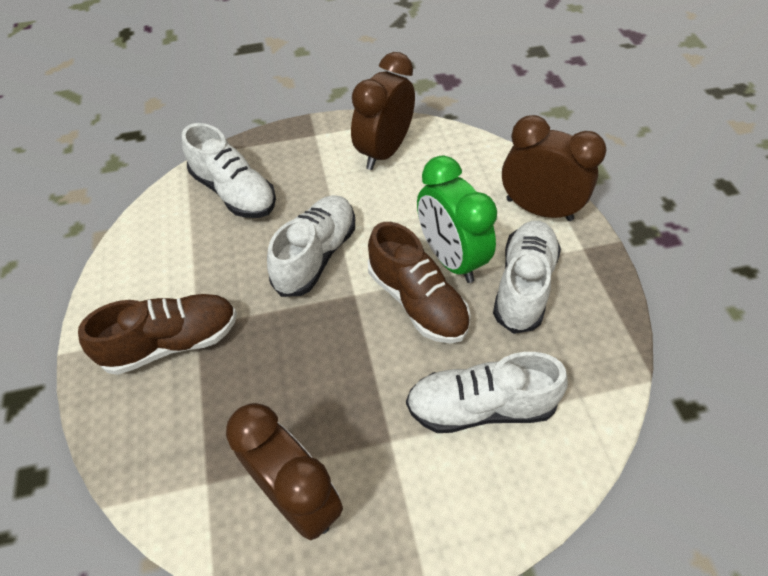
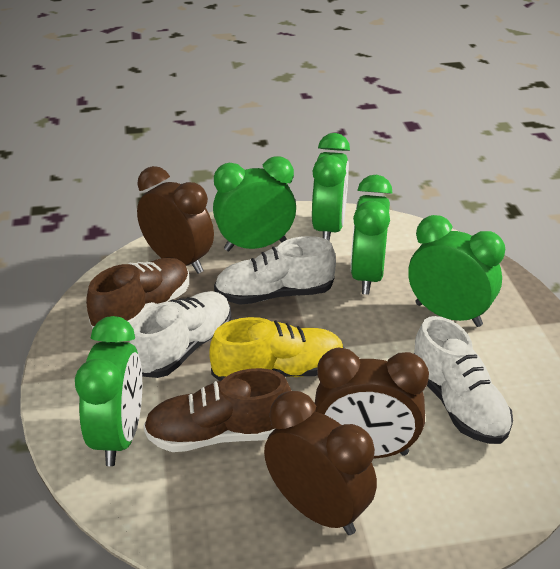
green clock: [417,156,497,283] = 1 -> [75,316,142,466] [213,156,296,251] [312,133,350,241] [351,175,393,295] [408,215,505,327] = 5
white shoe: [182,123,276,218] [267,195,355,297] [406,352,568,433] [493,221,561,334] = 4 -> [129,291,232,378] [214,236,336,305] [414,316,513,444] = 3
yellow shoe: none = 0 -> [209,317,345,381] = 1

